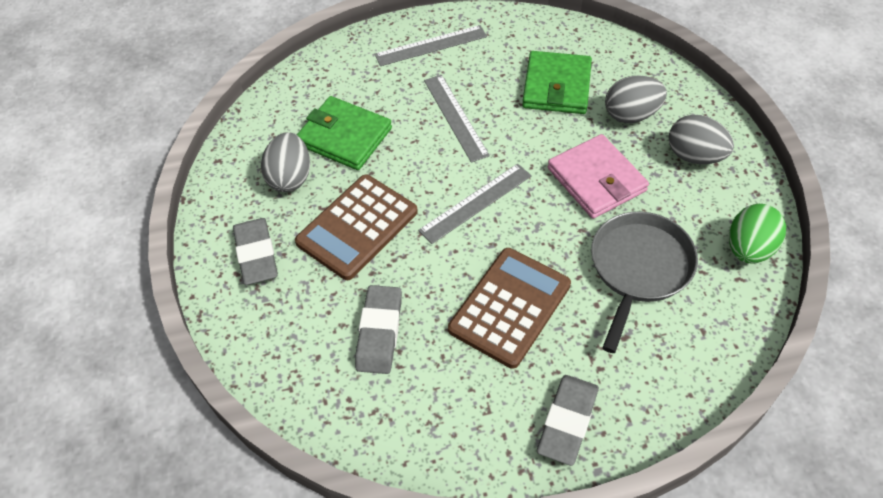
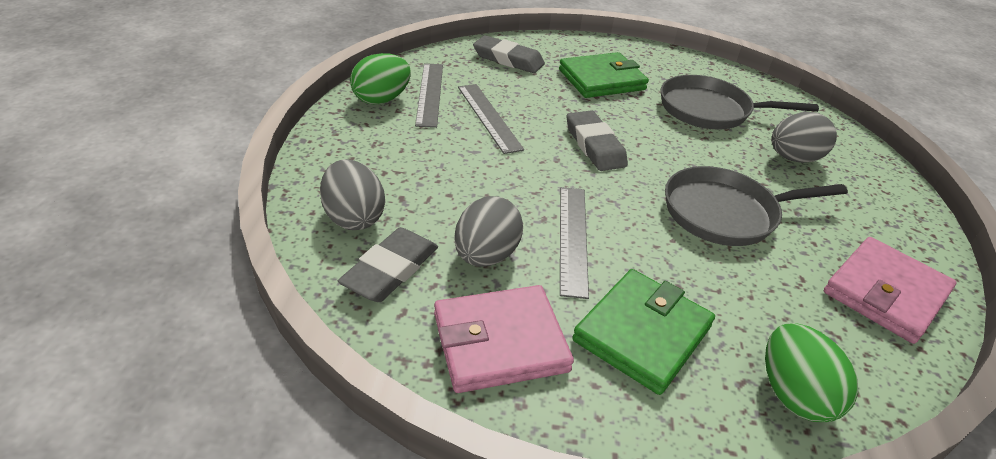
brown calculator: [295,175,418,280] [448,248,571,369] = 2 -> none = 0
green egg: [729,204,786,264] = 1 -> [350,53,411,105] [765,323,858,422] = 2
grey pan: [591,211,698,353] = 1 -> [661,75,819,129] [665,166,848,246] = 2
pink wallet: [548,134,649,219] = 1 -> [434,285,574,393] [824,237,956,344] = 2

